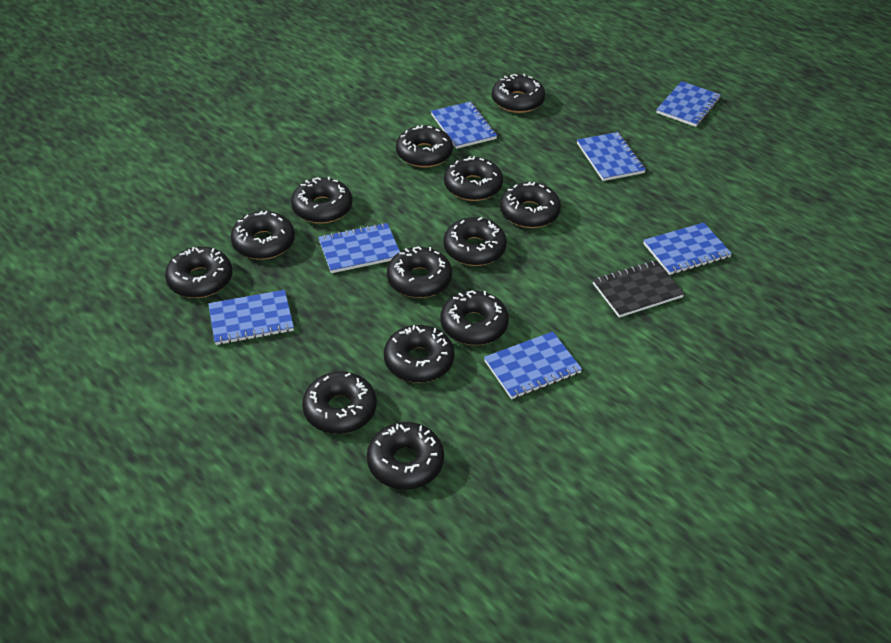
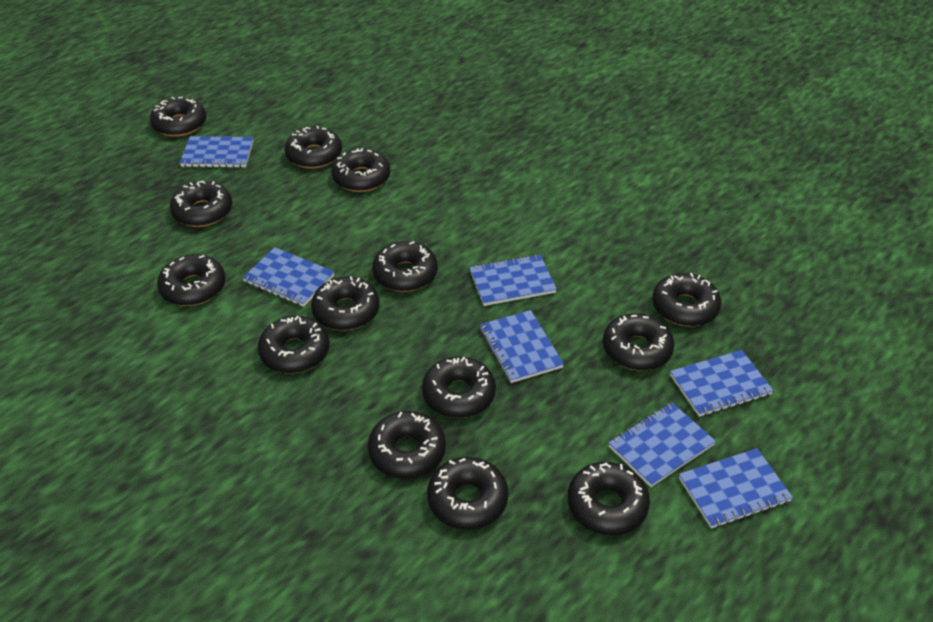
black donut: [165,247,232,298] [231,211,295,260] [291,177,352,224] [302,371,377,434] [367,422,444,490] [384,325,454,383] [387,246,452,298] [396,125,453,167] [441,290,509,345] [443,217,507,266] [444,156,503,201] [492,74,545,113] [500,182,561,228] = 13 -> [150,97,207,137] [157,254,226,306] [170,180,232,227] [258,316,330,373] [284,126,342,169] [311,276,380,331] [332,148,390,192] [368,411,446,479] [372,241,438,292] [422,356,496,418] [427,457,509,530] [567,462,650,535] [603,313,675,371] [652,273,722,327] = 14
black notebook: [593,260,685,318] = 1 -> none = 0

